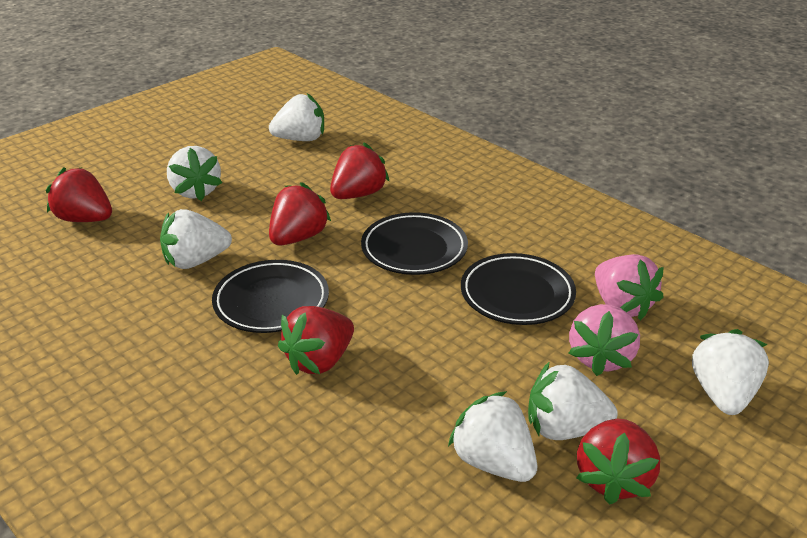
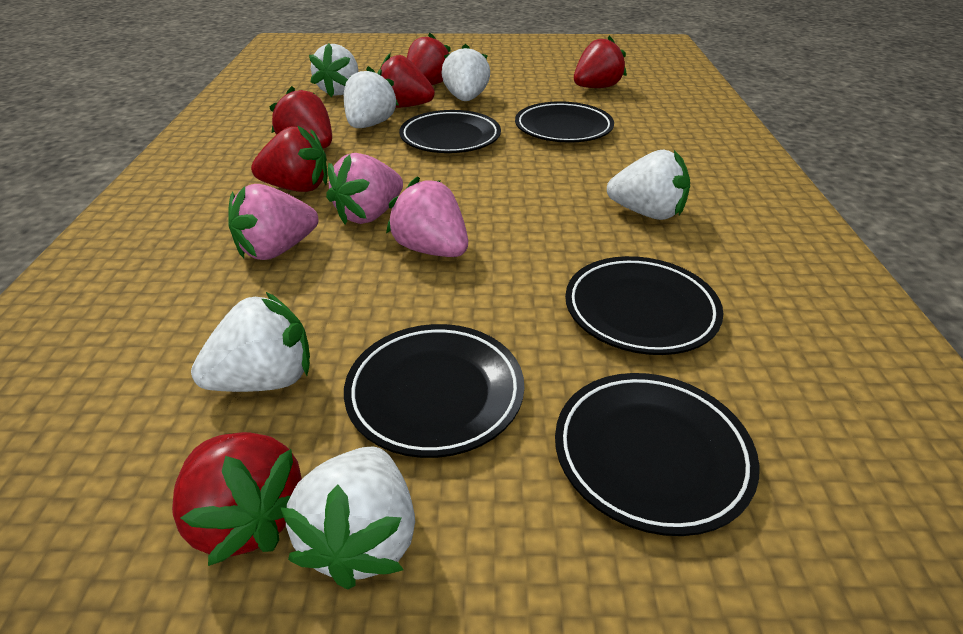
black plate: [212,260,329,333] [361,212,468,275] [461,253,576,325] = 3 -> [344,324,524,458] [399,110,501,153] [515,101,614,143] [555,373,760,536] [565,256,723,355] = 5
pink strawberry: [569,304,640,376] [595,254,664,320] = 2 -> [228,184,318,260] [326,153,403,224] [386,176,468,257] = 3
red strawberry: [46,167,112,222] [269,182,331,245] [278,306,354,375] [330,143,390,199] [576,419,660,505] = 5 -> [172,432,302,566] [251,125,327,192] [270,86,332,149] [377,53,435,108] [407,33,450,85] [574,36,627,88] = 6

